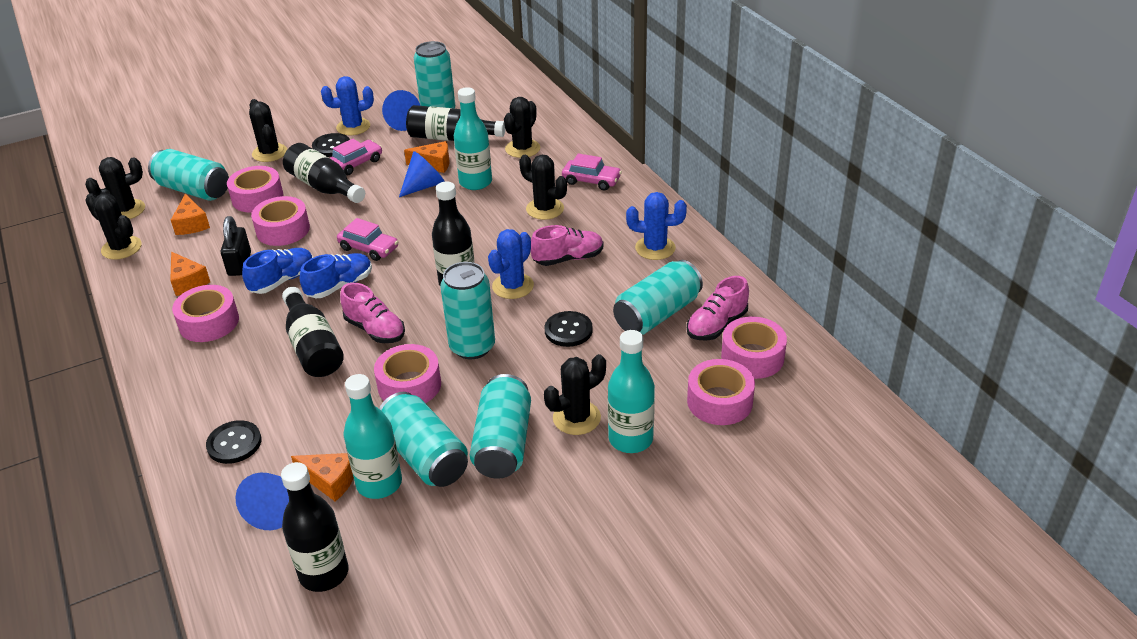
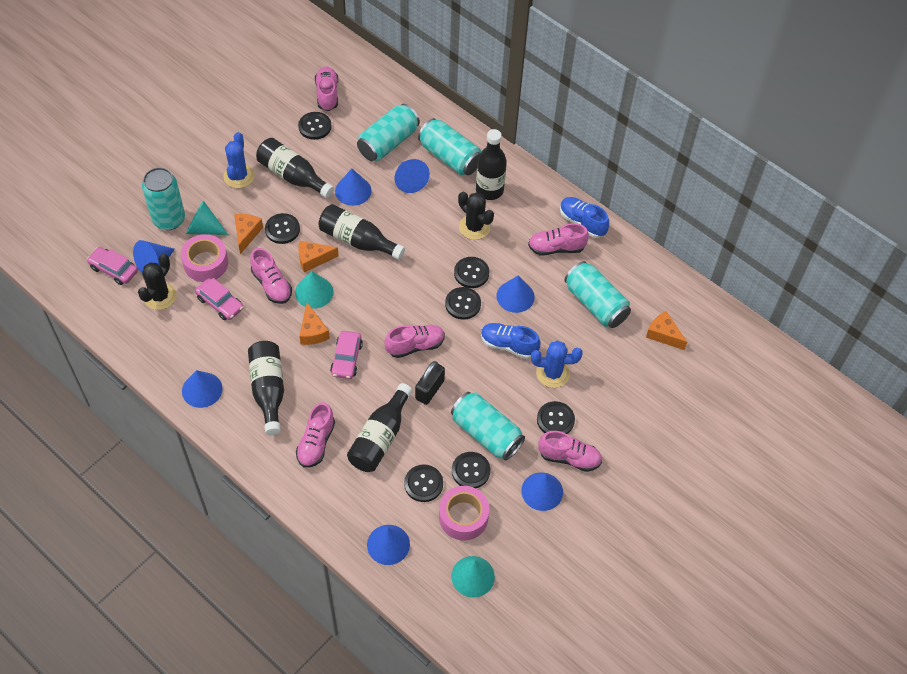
black button: [206,420,261,464] [312,133,350,157] [545,311,593,347] = 3 -> [265,213,300,244] [298,112,332,140] [404,464,443,502] [445,287,481,320] [452,452,490,488] [454,257,489,288] [537,401,575,434] = 7
black cactus: [85,157,145,219] [85,193,142,260] [249,99,287,162] [504,97,540,158] [519,155,567,220] [544,354,606,435] = 6 -> [138,254,177,310] [458,191,494,240] = 2
blue cactus: [321,76,374,135] [488,229,534,299] [626,192,687,260] = 3 -> [223,132,255,188] [531,340,583,388] = 2
blue cone: [235,473,289,530] [382,90,420,131] [399,151,445,197] = 3 -> [133,240,175,273] [182,370,223,408] [335,169,372,206] [367,525,410,565] [394,159,430,193] [497,276,535,313] [521,472,563,511] = 7
pink shoe: [340,283,405,343] [531,225,604,266] [687,276,749,341] = 3 -> [250,248,292,304] [296,402,335,468] [315,66,338,111] [384,325,445,358] [528,223,589,255] [538,431,602,472] = 6
pink tape: [172,285,239,342] [227,166,283,213] [251,196,310,246] [374,344,441,403] [687,359,755,425] [721,316,787,379] = 6 -> [181,234,228,282] [439,486,489,541] = 2
turquoise bottle: [344,374,402,499] [454,87,492,190] [608,330,655,453] = 3 -> none = 0
turquoise can: [148,149,229,201] [379,392,468,487] [414,41,455,109] [440,262,495,359] [470,374,531,479] [613,260,703,335] = 6 -> [142,167,185,230] [357,104,420,161] [418,118,481,175] [451,392,525,461] [564,261,631,328] = 5
turquoise cone: none = 0 -> [186,201,228,235] [295,271,333,309] [451,556,495,598] = 3

